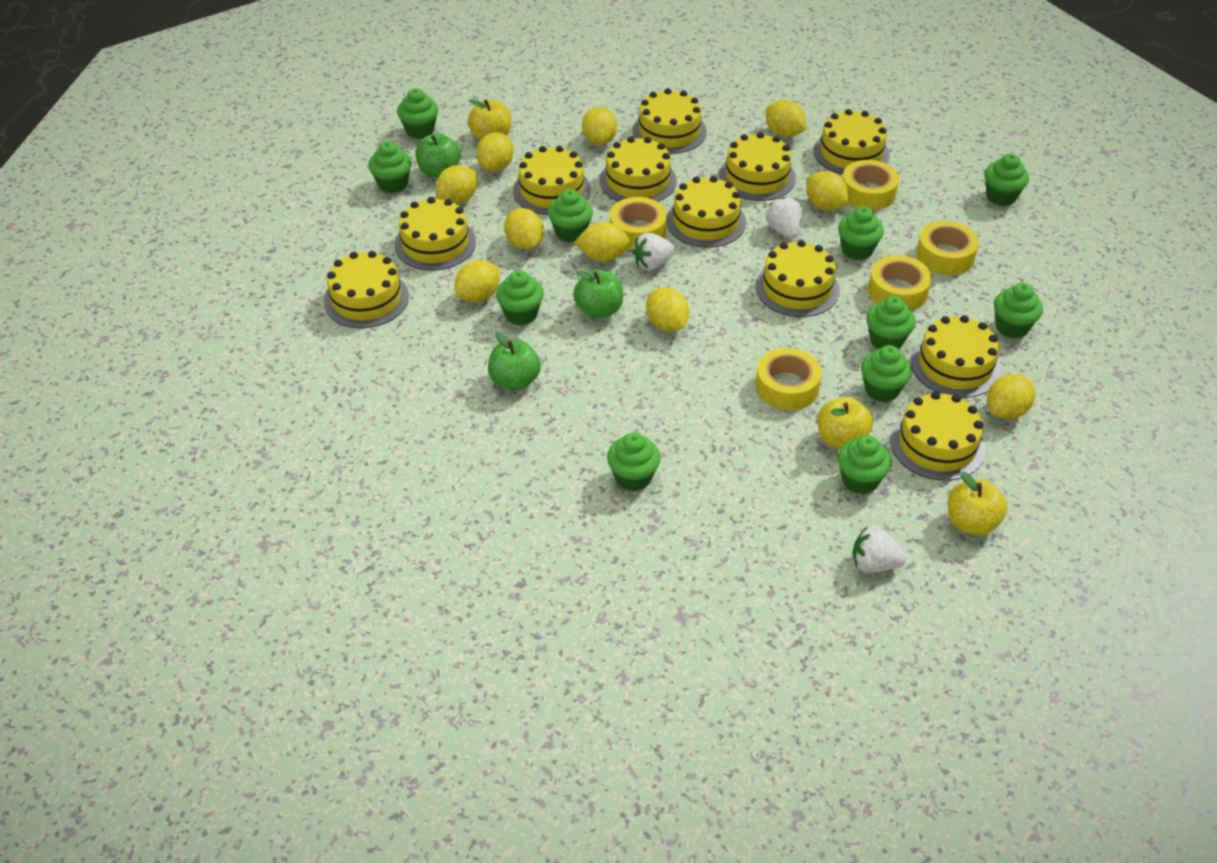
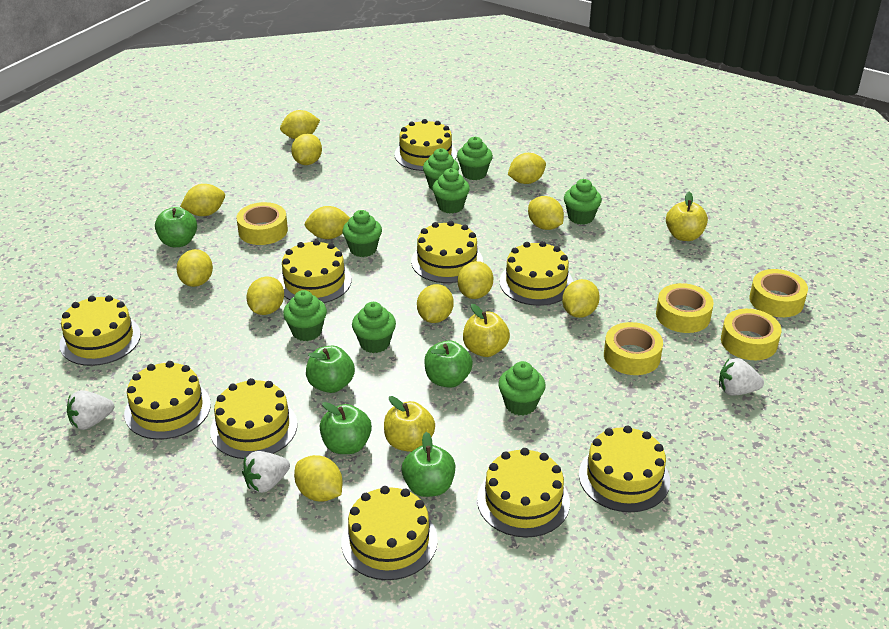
green apple: [416,133,461,178] [488,332,541,391] [573,269,623,319] = 3 -> [155,207,197,247] [306,346,355,393] [320,402,372,454] [402,432,455,497] [424,340,473,388] = 5
green cupcake: [368,141,412,194] [397,88,438,139] [496,270,544,325] [548,189,593,243] [607,432,661,492] [838,207,884,260] [838,435,892,494] [861,345,912,402] [866,296,916,349] [984,154,1029,206] [994,283,1043,339] = 11 -> [283,290,327,341] [342,210,382,257] [352,302,396,353] [423,148,459,190] [432,168,470,213] [457,137,493,180] [498,361,546,415] [564,179,602,225] = 8
yellow cake: [324,251,409,328] [394,197,476,271] [513,146,591,215] [599,136,677,202] [633,88,707,154] [667,176,746,248] [719,132,796,201] [755,240,840,317] [814,109,890,175] [890,391,985,481] [911,315,1001,398] = 11 -> [59,295,141,366] [124,361,211,440] [210,378,297,459] [278,240,351,303] [341,486,438,580] [394,119,457,171] [411,221,483,283] [477,448,570,538] [500,241,573,306] [579,426,670,512] = 10
yellow lemon: [436,165,477,204] [455,260,500,302] [476,132,514,172] [504,208,544,250] [574,222,631,261] [582,107,617,145] [646,288,689,331] [766,100,807,137] [806,171,849,210] [987,374,1035,419] = 10 -> [177,249,213,287] [180,184,225,216] [247,276,284,315] [280,110,320,139] [291,134,322,165] [294,455,342,502] [305,206,350,239] [417,284,454,323] [458,261,493,299] [508,153,546,184] [528,196,564,230] [562,279,600,318] = 12

